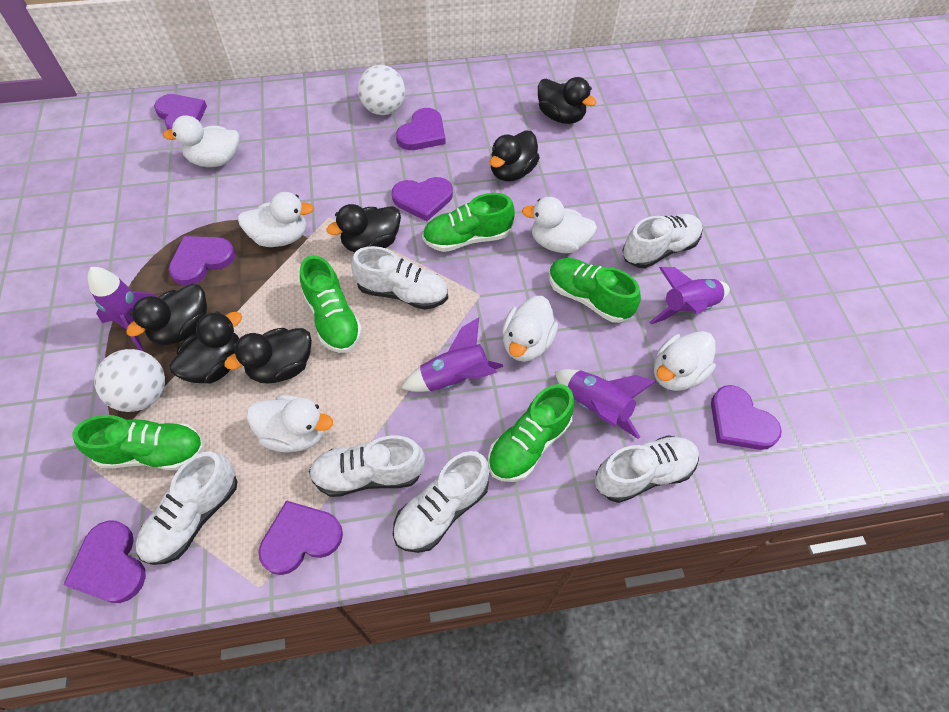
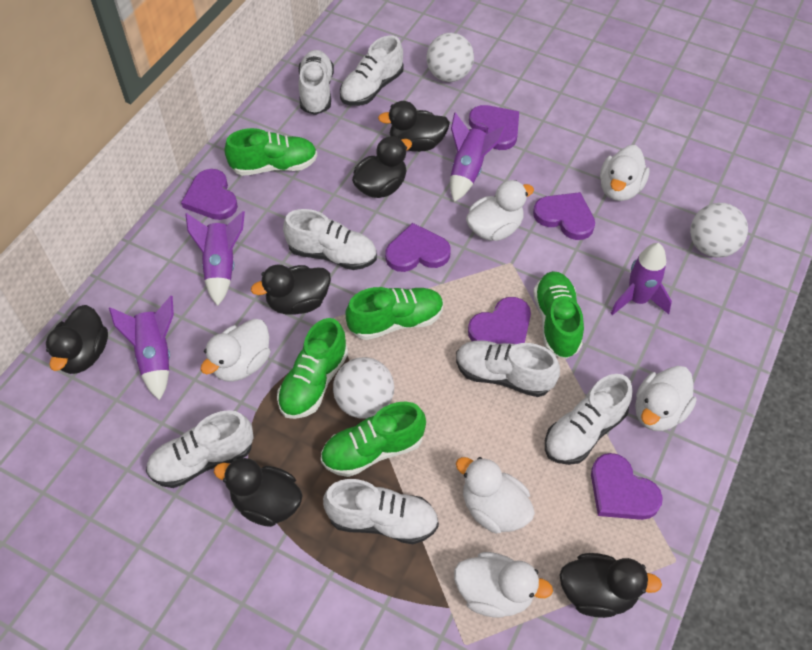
purple heart: [63,520,146,603] [154,94,207,129] [169,236,235,286] [258,500,343,575] [392,177,453,221] [396,108,446,150] [711,385,782,450] = 7 -> [181,169,238,220] [385,223,451,272] [468,297,531,344] [469,105,519,150] [533,192,595,240] [591,453,663,520] = 6
white ball: [94,349,165,412] [358,65,405,115] = 2 -> [333,357,394,419] [426,33,474,82] [690,203,748,258] = 3
white shoe: [136,452,238,565] [309,435,425,497] [351,246,448,310] [393,451,490,553] [595,435,699,503] [622,214,702,268] = 6 -> [146,410,254,488] [283,209,377,270] [298,50,334,115] [323,479,439,544] [340,35,404,106] [456,341,560,397] [545,374,633,465] = 7

